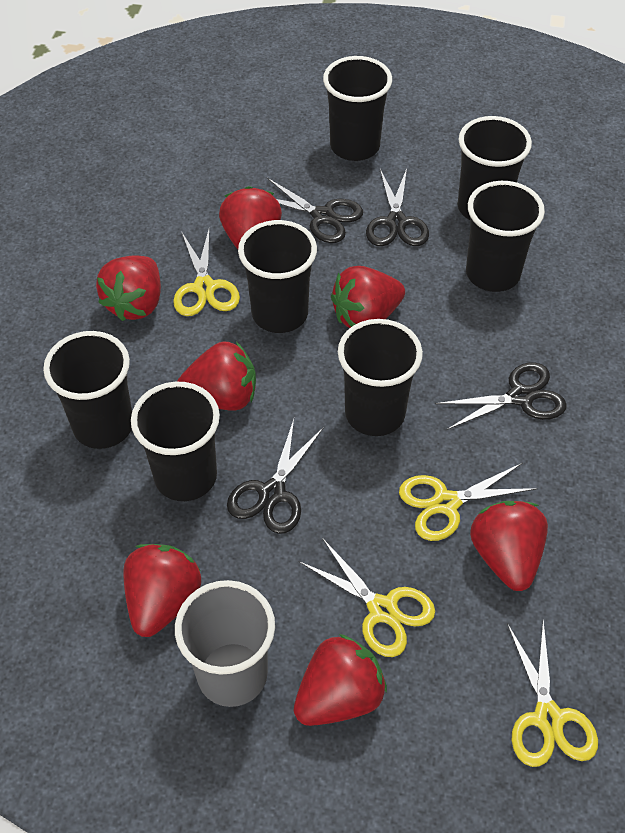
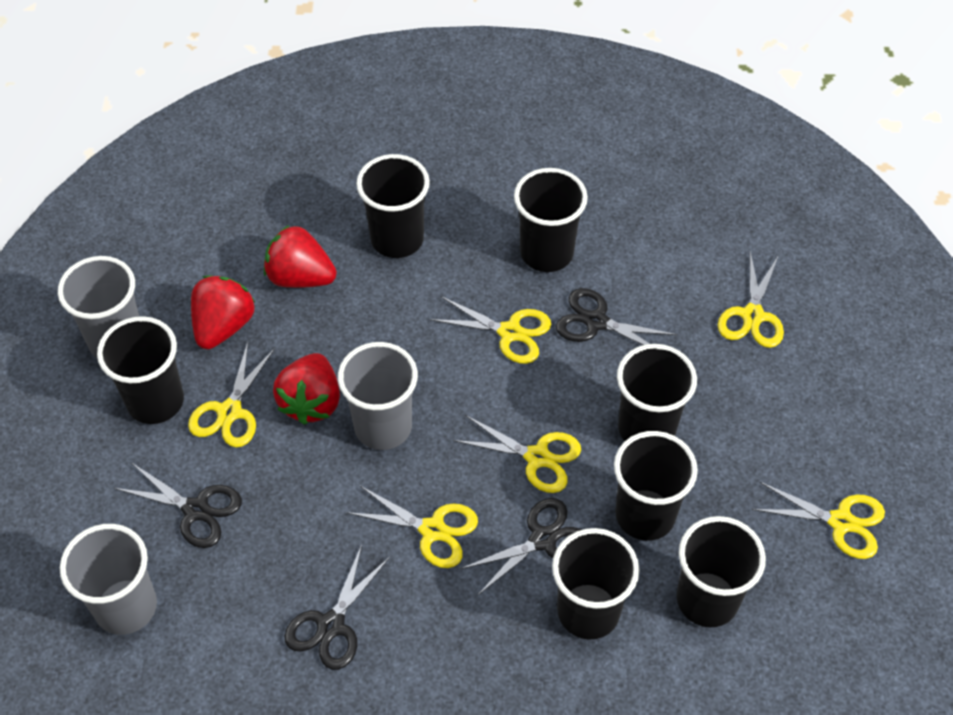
grey cup: [175,580,275,707] = 1 -> [58,256,139,358] [60,524,157,635] [338,342,418,450] = 3
red strawberry: [96,256,161,321] [123,544,201,637] [177,341,256,411] [219,186,282,249] [294,634,387,726] [331,266,405,328] [470,501,548,591] = 7 -> [191,276,255,349] [264,225,337,288] [273,353,340,425] = 3
yellow scissors: [173,229,240,316] [299,538,435,657] [399,463,538,541] [507,620,598,767] = 4 -> [188,342,275,448] [346,486,478,568] [430,296,551,364] [453,415,581,493] [718,251,784,348] [752,482,885,559] = 6

